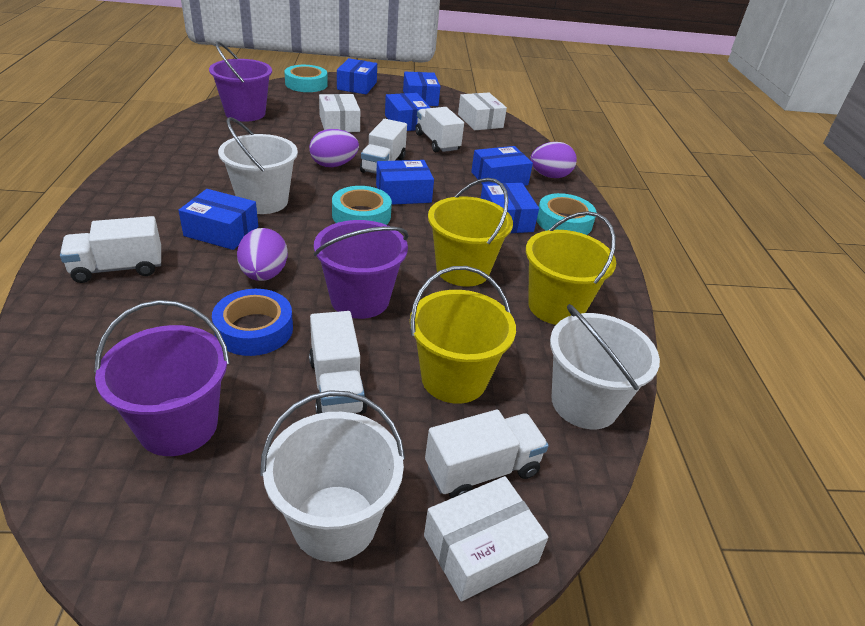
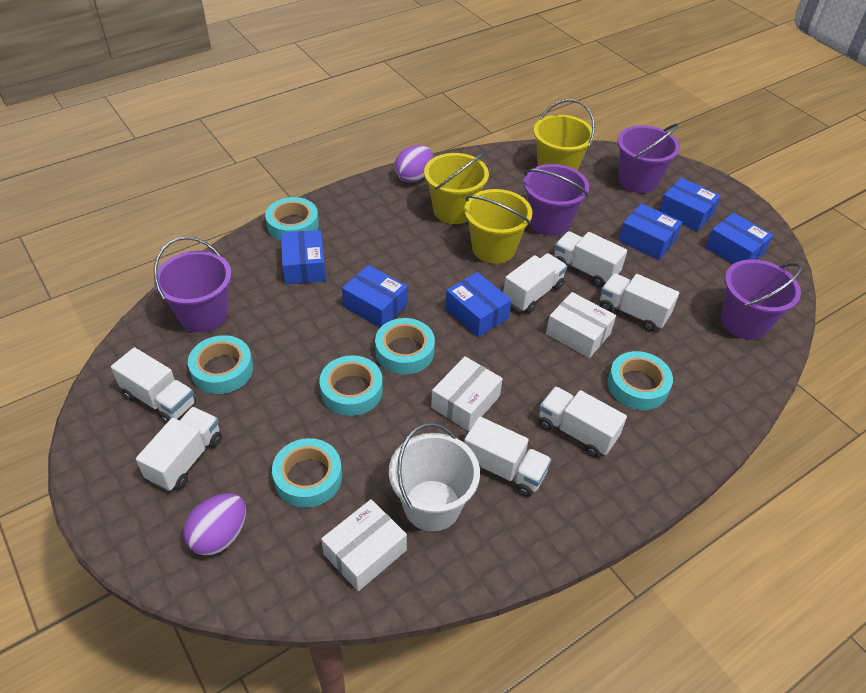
blue box: [179,189,258,250] [337,58,377,95] [376,160,434,205] [385,93,430,131] [403,72,440,106] [471,146,533,186] [481,183,539,233] = 7 -> [281,230,326,284] [342,265,408,327] [445,272,512,337] [618,203,682,260] [659,178,721,232] [705,213,773,264] = 6
blue tape: [212,289,293,356] = 1 -> none = 0
purple bucket: [94,300,230,456] [209,41,272,122] [314,220,409,319] = 3 -> [154,236,232,333] [524,164,589,236] [617,124,680,193] [721,259,802,340] = 4
purple egg: [237,228,288,281] [309,129,359,167] [530,142,577,178] = 3 -> [183,493,246,555] [394,145,433,183] = 2
turquoise tape: [284,65,328,92] [332,186,392,225] [537,193,597,235] = 3 -> [188,335,253,394] [265,197,319,241] [272,438,342,508] [319,355,383,416] [375,318,435,374] [608,351,673,410] = 6
white bucket: [218,117,298,214] [260,390,405,562] [550,304,660,429] = 3 -> [389,423,480,531] = 1
white truck: [60,216,161,283] [309,311,367,414] [360,119,407,174] [415,107,464,152] [425,410,549,498] = 5 -> [111,347,196,423] [136,407,222,491] [464,416,552,497] [503,253,567,313] [539,386,627,457] [554,231,627,287] [600,273,679,332] = 7

